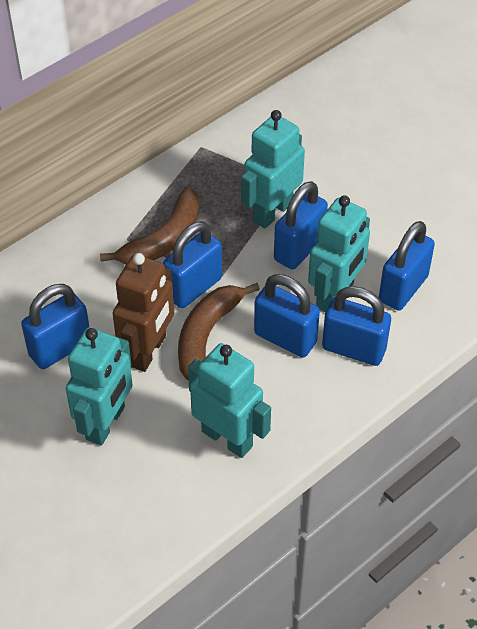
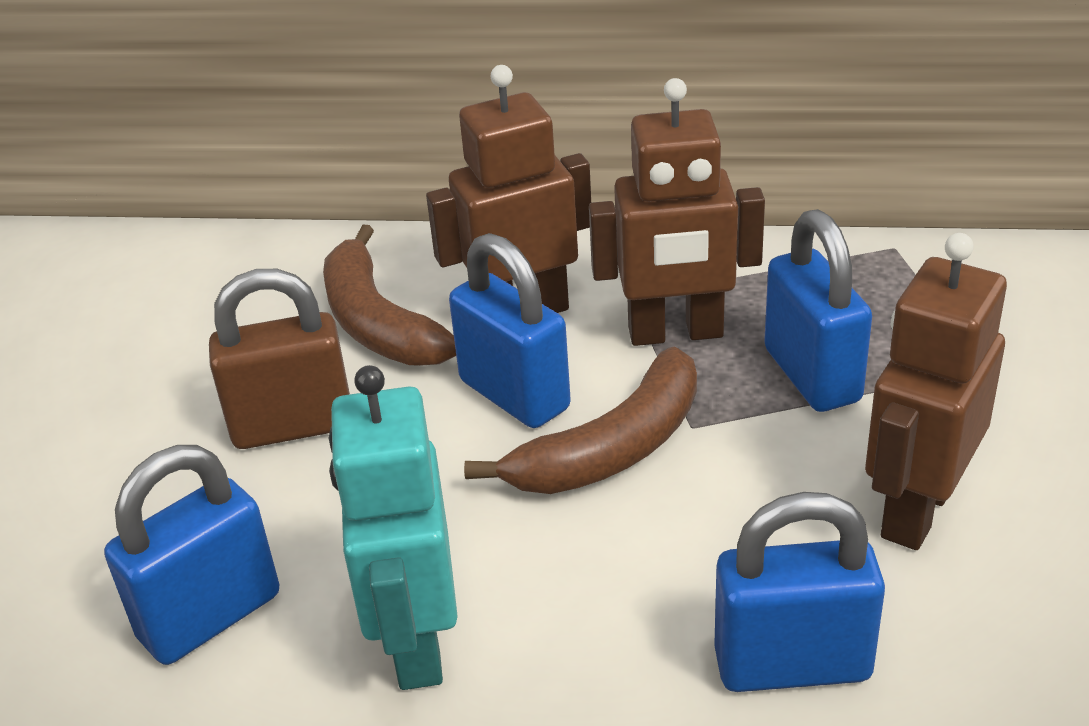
blue padlock: [21,284,89,369] [163,221,222,308] [254,274,320,357] [274,181,328,270] [322,286,391,366] [379,221,435,311] = 6 -> [104,445,280,665] [449,233,571,428] [714,492,885,692] [764,209,872,412] = 4
brown padlock: none = 0 -> [209,269,350,449] = 1
brown robot: [113,253,174,372] = 1 -> [426,65,591,313] [589,78,765,346] [865,233,1007,550] = 3
turquoise robot: [66,327,133,446] [188,343,271,458] [241,110,305,229] [308,195,370,312] = 4 -> [329,365,458,690] = 1

